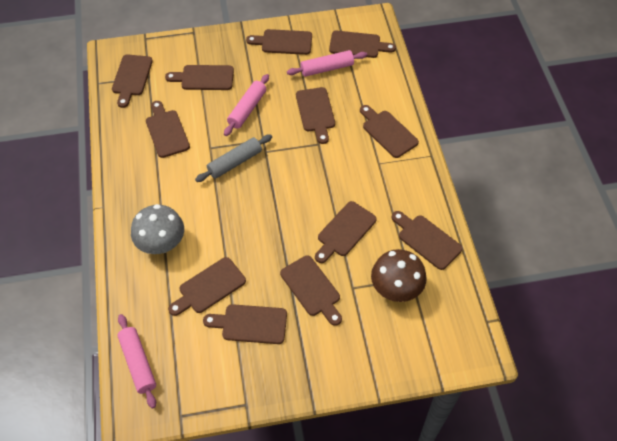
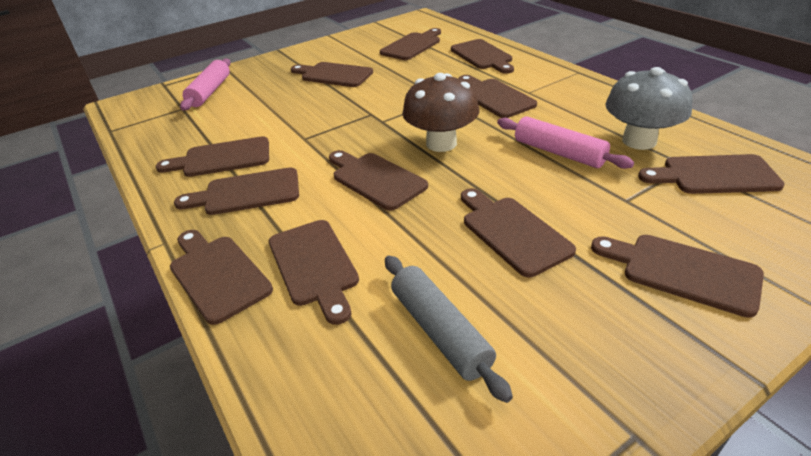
pink rolling pin: [117,314,156,409] [224,74,269,136] [287,50,367,77] = 3 -> [180,58,230,110] [497,116,634,169] = 2

